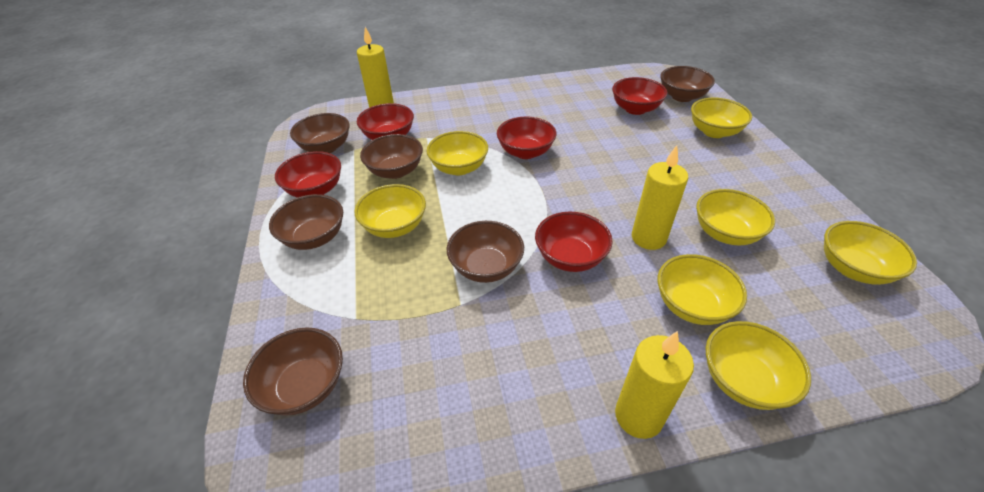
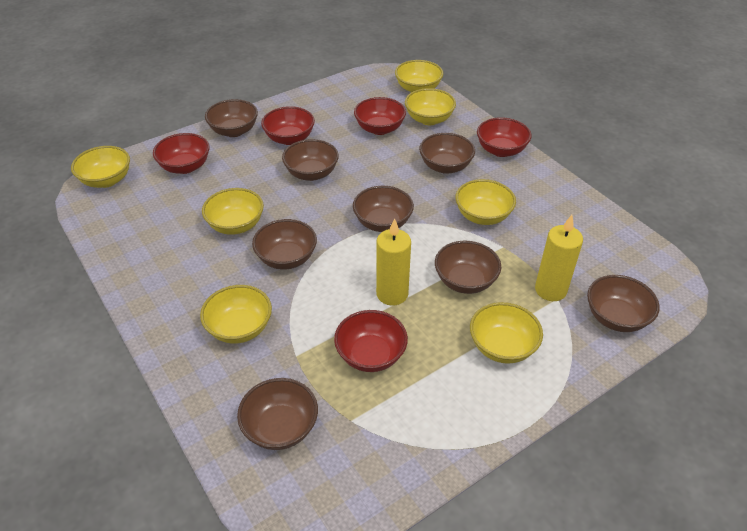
brown bowl: [243,327,343,416] [269,194,343,250] [290,113,350,153] [360,134,423,179] [447,221,524,283] [660,66,715,102] = 6 -> [205,99,258,137] [237,378,318,450] [252,219,317,270] [282,139,339,181] [353,186,414,232] [419,133,475,174] [435,241,501,294] [587,275,660,332] = 8
yellow candle: [357,27,394,108] [615,331,694,439] [632,145,688,250] = 3 -> [376,218,411,306] [535,215,583,301] = 2

